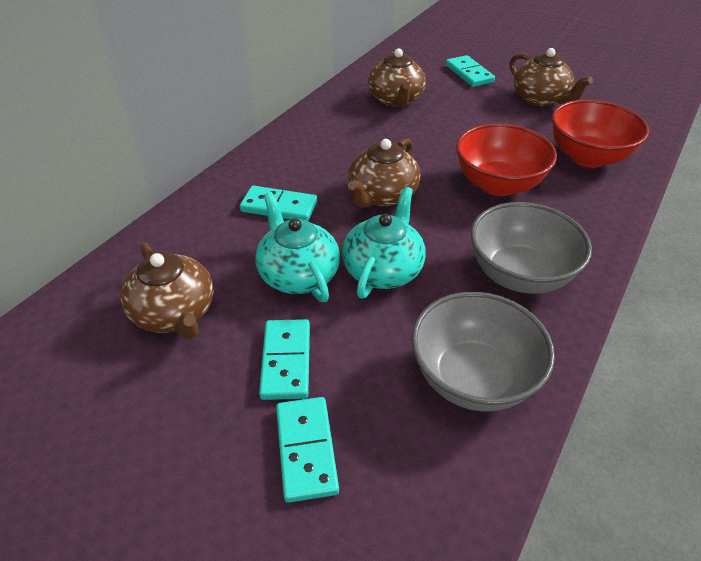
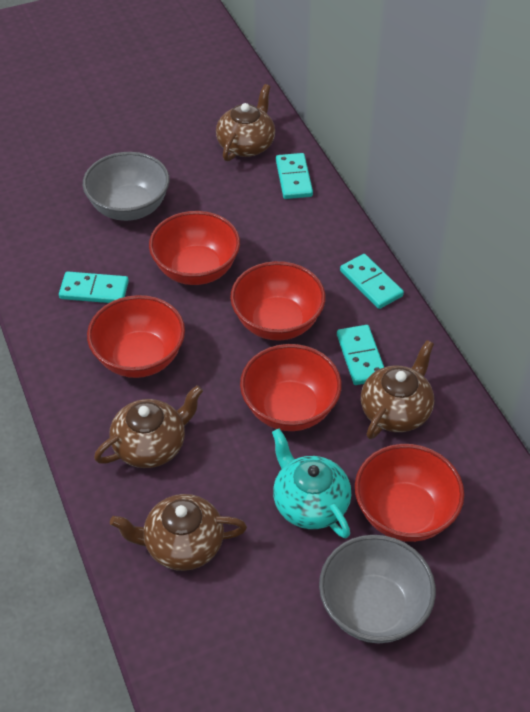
red bowl: [456,123,557,196] [552,99,649,168] = 2 -> [87,295,185,378] [149,211,240,285] [230,261,325,340] [240,344,342,431] [355,444,464,542] = 5
turquoise teapot: [255,192,340,302] [342,187,426,299] = 2 -> [272,428,351,538] = 1

